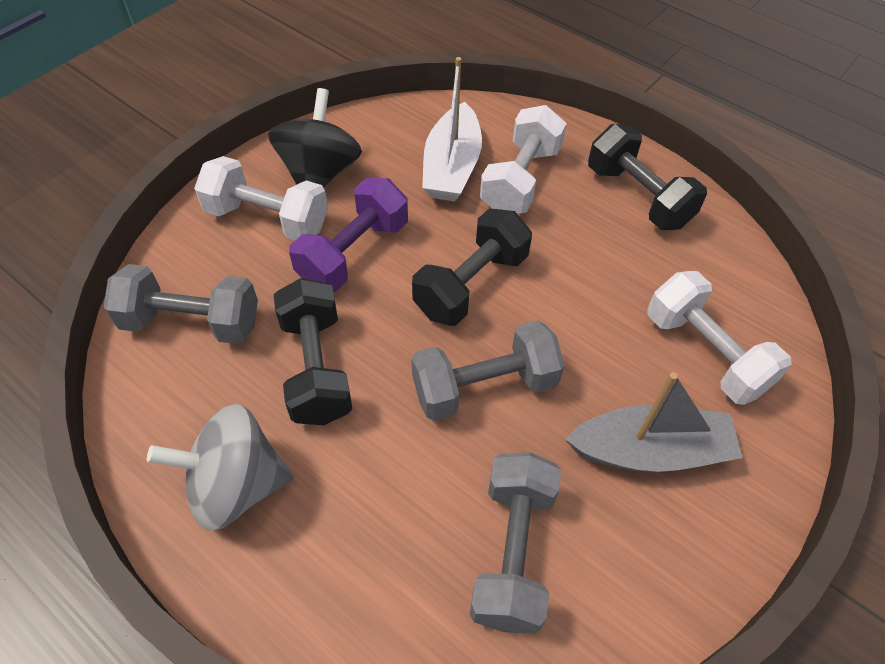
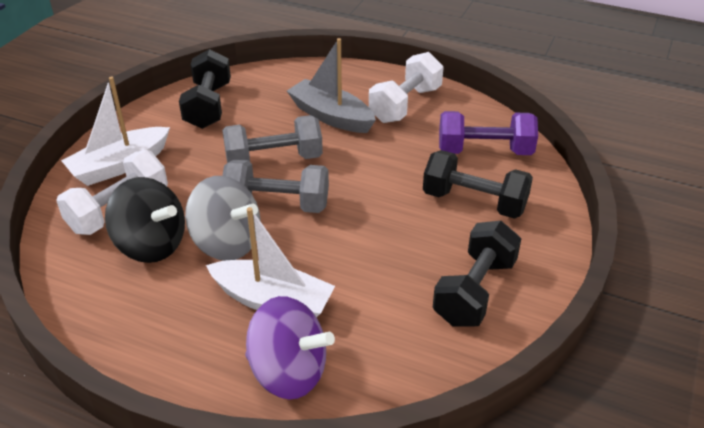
grey dumbbell: [104,264,258,344] [411,321,565,421] [470,452,561,634] = 3 -> [222,115,323,163] [222,159,329,213] = 2
purple spinning top: none = 0 -> [245,296,335,400] = 1
white boat: [422,57,482,201] = 1 -> [61,76,170,186] [206,207,335,318] = 2
white dumbbell: [194,156,328,240] [480,105,567,214] [648,271,792,405] = 3 -> [56,150,168,235] [369,52,444,123] = 2

